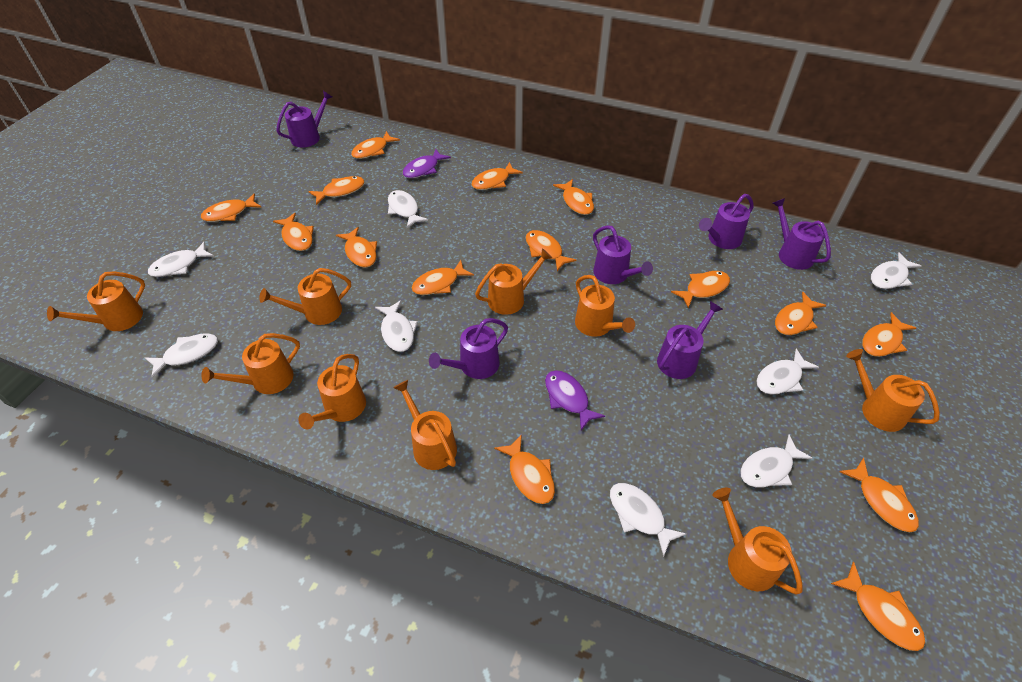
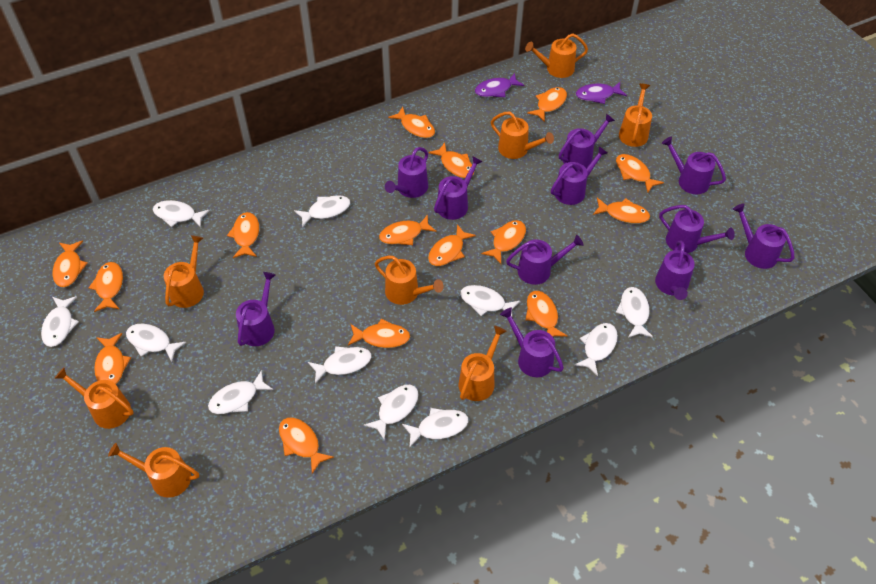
orange watering can: [47,272,145,331] [201,333,300,394] [259,268,351,325] [298,354,366,429] [393,380,457,470] [475,249,552,315] [575,275,635,337] [713,487,802,595] [846,349,940,432] = 9 -> [54,368,134,429] [108,443,199,498] [164,235,204,308] [375,256,444,305] [458,326,506,401] [491,111,554,159] [525,33,588,78] [619,83,652,147] = 8
purple watering can: [276,91,332,147] [429,318,508,379] [593,225,653,284] [657,301,723,379] [699,194,754,249] [772,198,831,270] = 6 -> [236,272,276,346] [385,147,428,198] [434,156,483,220] [500,308,564,377] [506,235,583,285] [551,146,607,205] [559,113,615,168] [655,241,695,300] [659,205,735,253] [662,137,726,194] [733,203,795,269] = 11
white fish: [145,333,218,378] [148,242,214,277] [375,300,418,352] [388,190,428,228] [610,483,686,557] [740,435,813,487] [757,349,819,395] [871,252,921,289] = 8 -> [41,296,79,347] [126,324,186,362] [153,200,210,228] [208,370,273,414] [294,195,350,227] [308,346,372,383] [364,385,419,441] [402,408,469,447] [460,285,520,316] [574,323,618,376] [616,287,653,338] = 11

